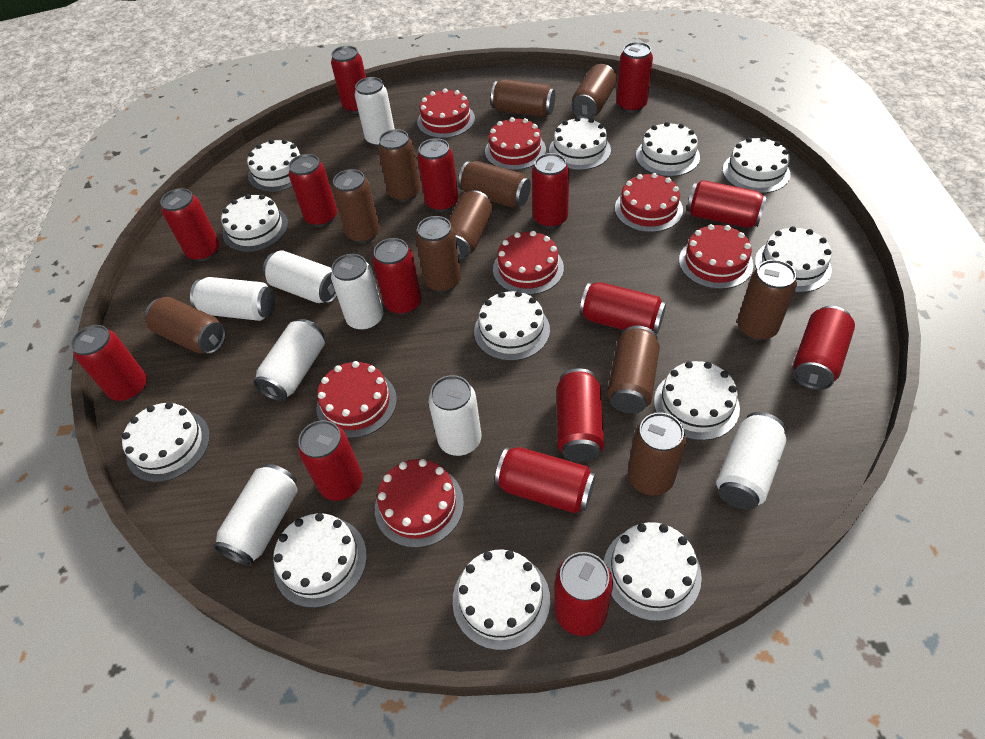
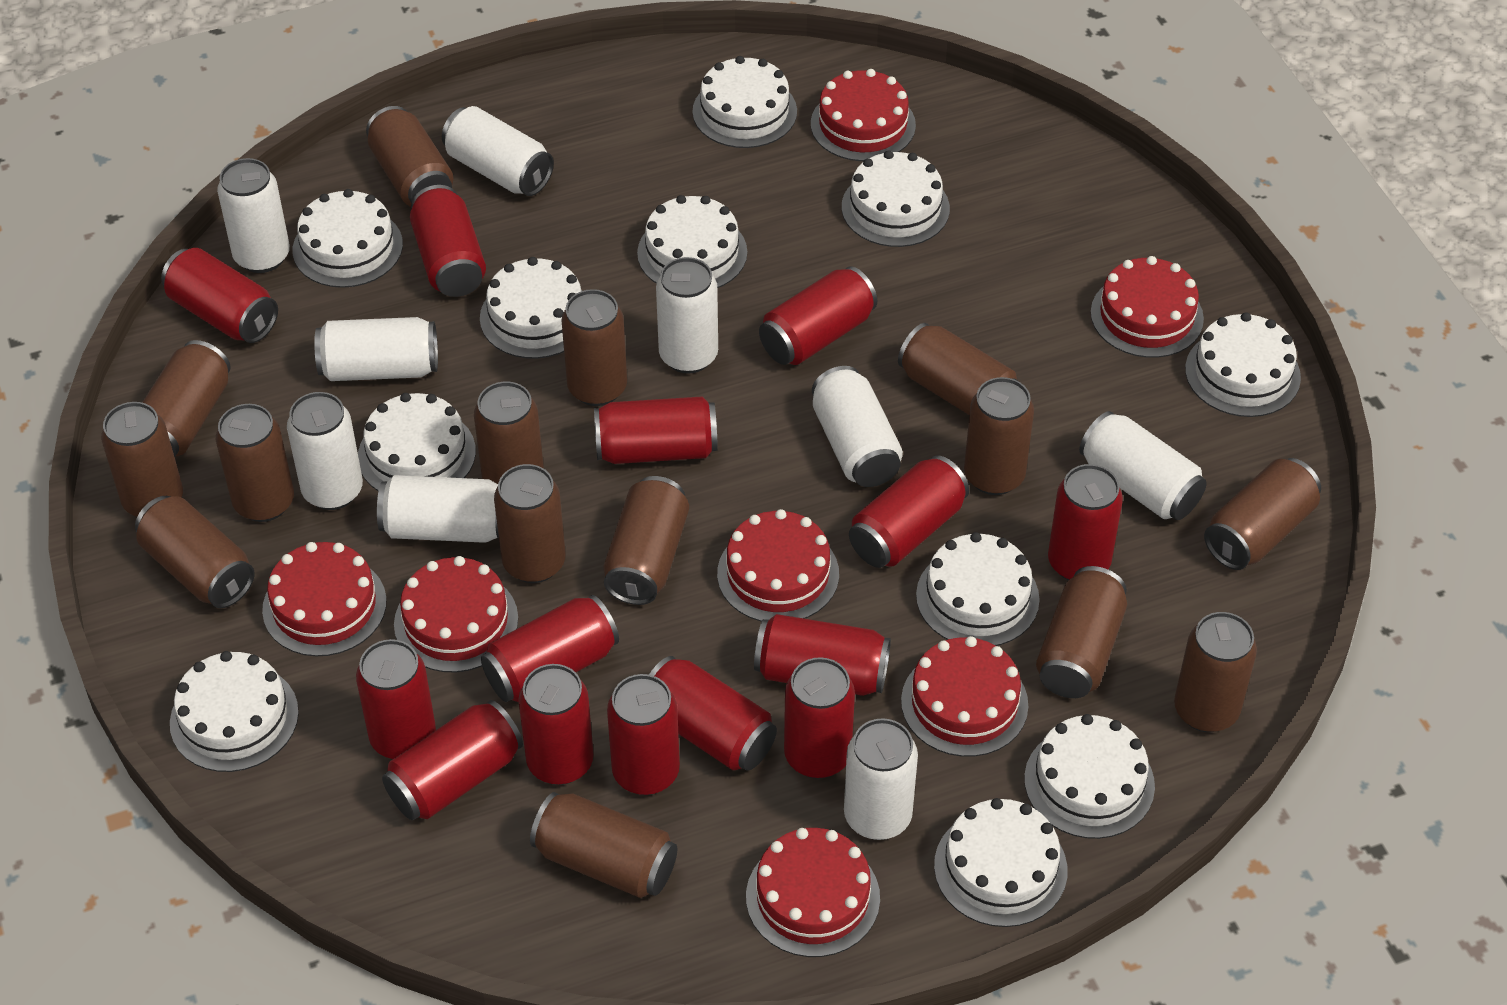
brown can: [145,297,226,354] [332,169,380,243] [378,129,420,202] [416,216,461,293] [449,190,493,260] [458,161,531,208] [491,79,555,118] [572,64,617,119] [607,326,660,413] [628,412,686,496] [737,260,797,341] = 11 -> [101,402,183,517] [135,496,255,608] [142,340,231,457] [216,404,294,522] [366,106,453,207] [474,382,544,484] [494,464,566,583] [530,792,677,898] [561,289,627,406] [603,476,689,605] [898,323,1018,415] [964,377,1034,495] [1036,566,1127,698] [1174,612,1257,732] [1204,458,1321,570] = 15
red can: [71,325,147,401] [160,188,219,261] [288,154,337,227] [298,420,363,501] [331,46,366,113] [372,238,422,315] [417,138,459,212] [495,447,596,513] [532,153,569,229] [555,552,613,636] [557,368,604,462] [580,282,666,334] [617,42,653,113] [687,180,767,228] [793,306,855,390] = 15 -> [161,248,278,343] [356,639,436,759] [382,700,523,820] [410,185,486,297] [481,595,619,702] [518,664,594,785] [594,396,718,464] [607,674,680,795] [649,656,777,771] [754,614,891,696] [759,267,877,365] [784,657,855,779] [849,455,969,568] [1048,464,1123,581] = 14
white cake: [122,402,210,482] [221,194,288,252] [247,139,300,192] [273,513,367,608] [452,550,550,650] [474,291,550,361] [549,117,611,170] [604,522,702,621] [636,122,700,177] [654,361,740,440] [723,137,790,193] [755,226,832,293] = 12 -> [170,651,299,772] [293,189,403,288] [358,393,476,491] [480,257,582,359] [637,195,747,288] [692,56,797,148] [842,150,950,247] [916,532,1040,646] [934,798,1068,927] [1024,714,1155,839] [1185,312,1301,417] = 11
white can: [190,277,275,321] [213,464,298,566] [253,319,325,401] [263,250,337,303] [331,254,383,331] [355,77,395,147] [428,375,481,456] [716,412,786,510] = 8 -> [217,158,290,273] [287,392,363,510] [314,317,438,381] [377,475,499,543] [442,106,554,196] [656,257,718,374] [812,366,903,487] [844,718,918,840] [1079,411,1207,520] = 9

